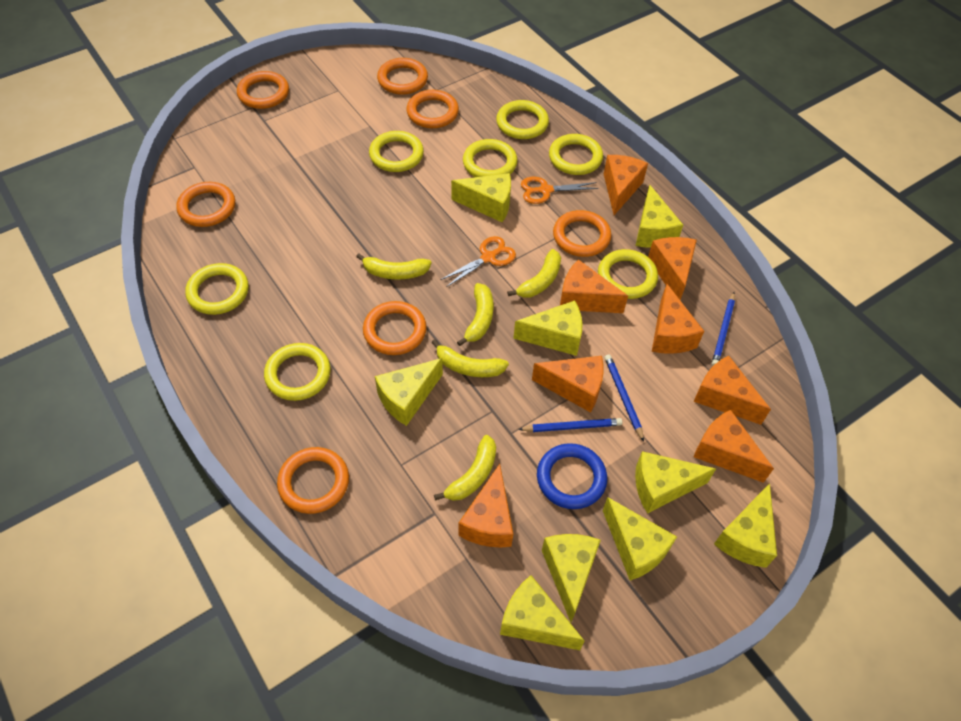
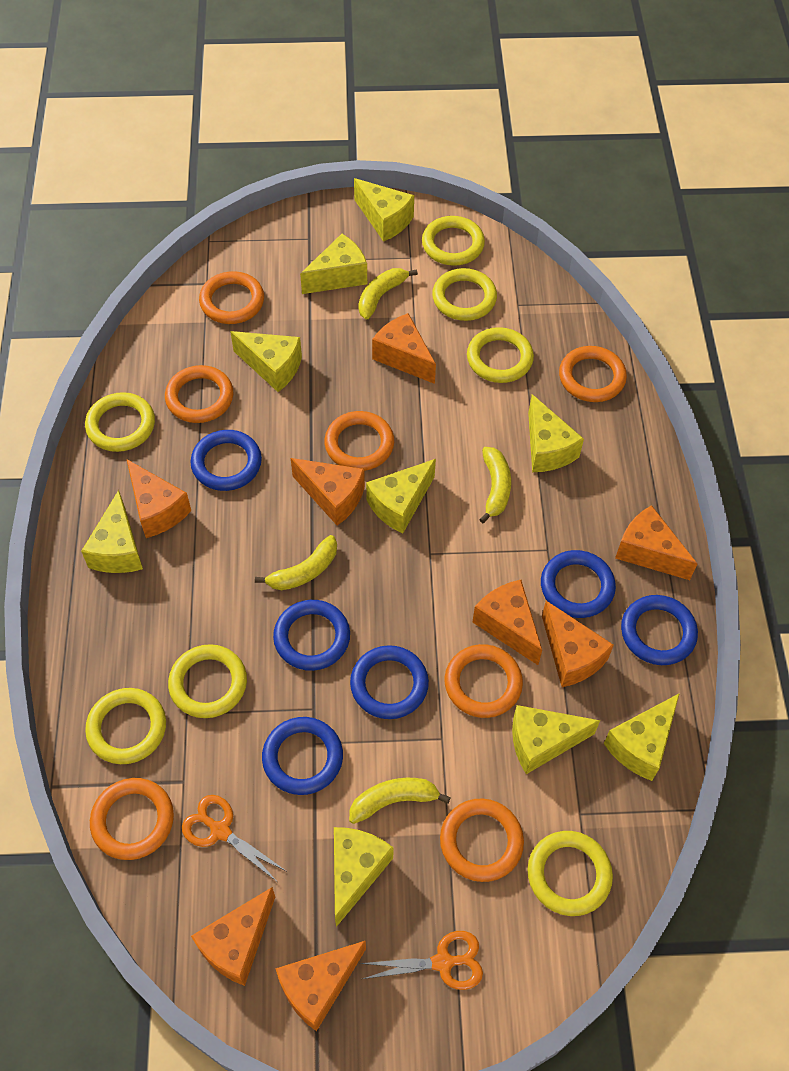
blue pencil: [518,418,622,432] [604,354,644,441] [712,292,735,366] = 3 -> none = 0
blue ring: [537,443,607,509] = 1 -> [191,430,262,491] [262,717,343,795] [273,600,350,671] [350,645,429,719] [541,550,616,618] [621,595,698,665] = 6
yellow banana: [356,254,431,279] [431,339,509,377] [434,435,496,501] [457,283,494,346] [507,249,561,298] = 5 -> [255,535,337,590] [349,778,451,824] [358,268,418,320] [479,447,511,523] = 4

